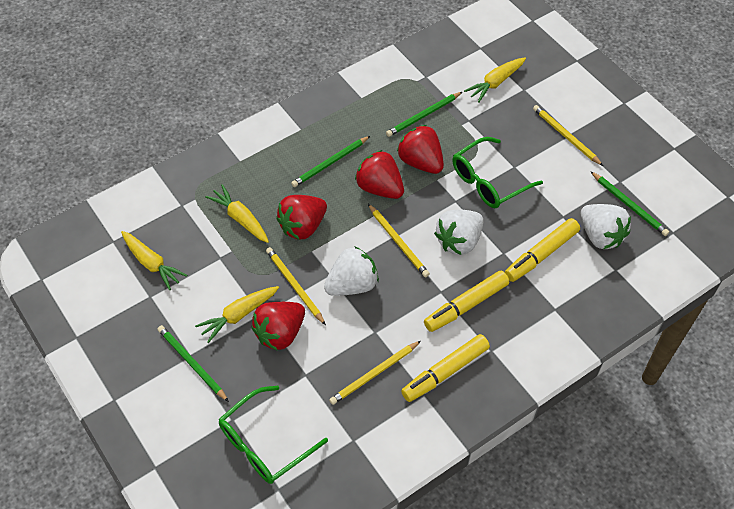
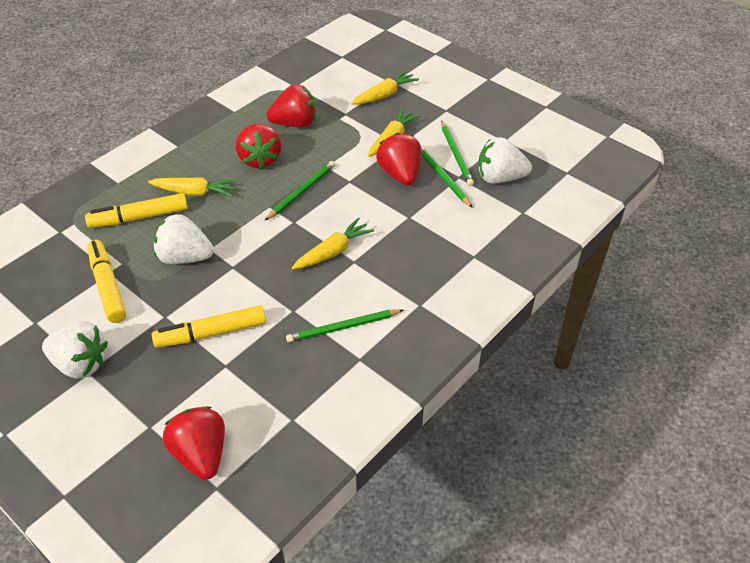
green glasses: [219,386,328,484] [453,137,543,208] = 2 -> none = 0
yellow pencil: [266,247,326,325] [329,341,421,405] [368,204,430,277] [533,105,603,166] = 4 -> none = 0

